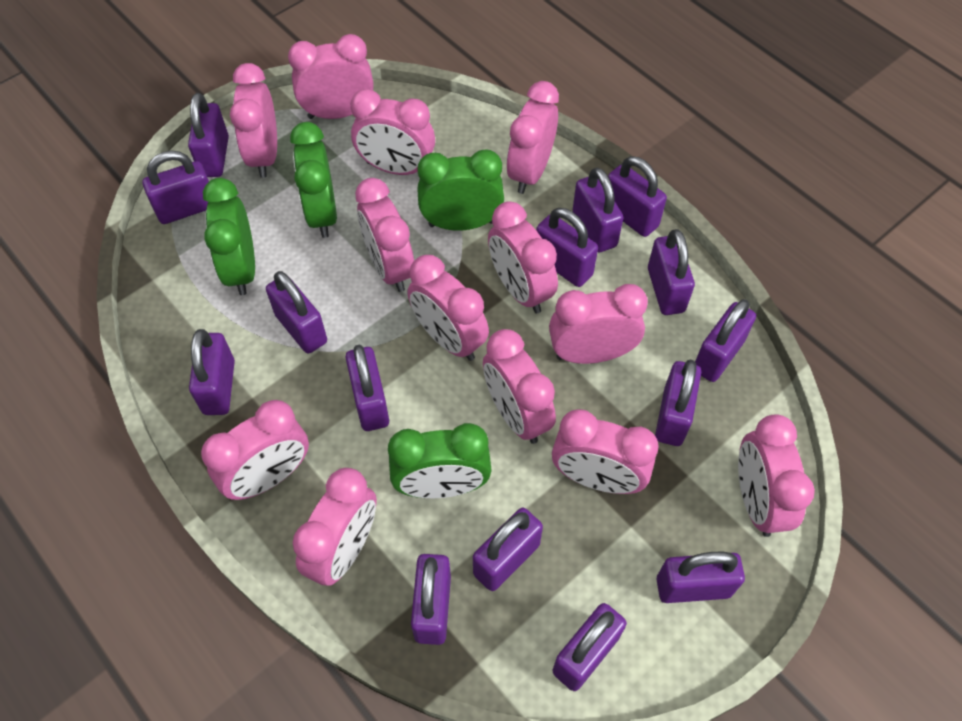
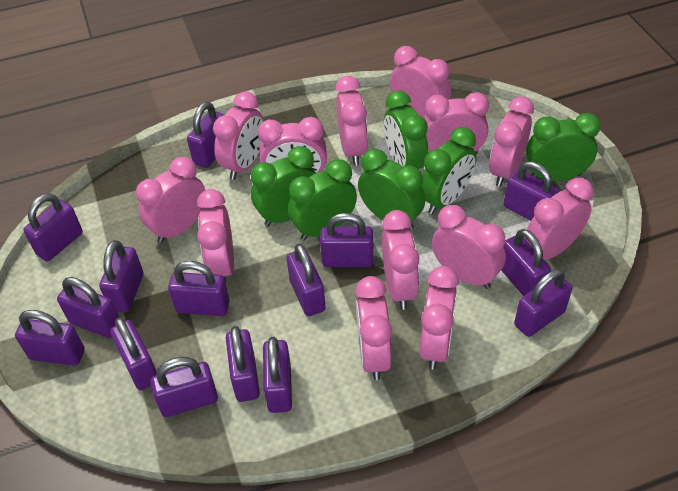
green clock: [203,178,255,295] [290,122,337,238] [388,423,492,498] [417,149,504,231] = 4 -> [251,146,316,226] [288,159,357,241] [358,149,425,230] [384,90,428,169] [421,127,477,214] [526,113,601,181] = 6

